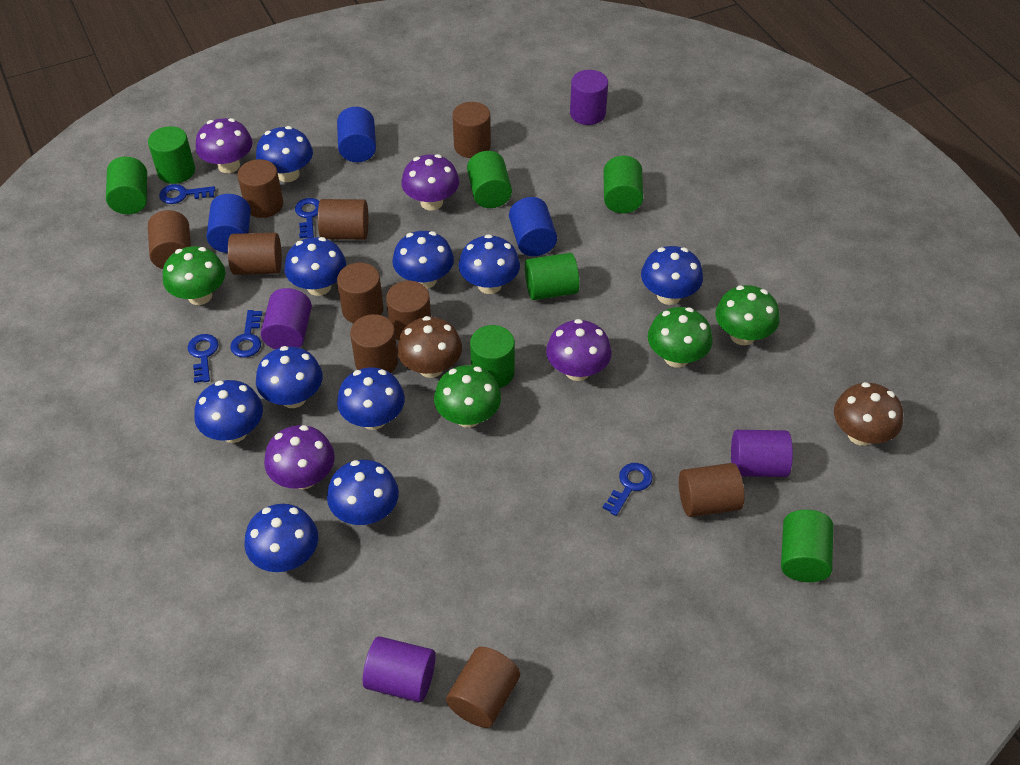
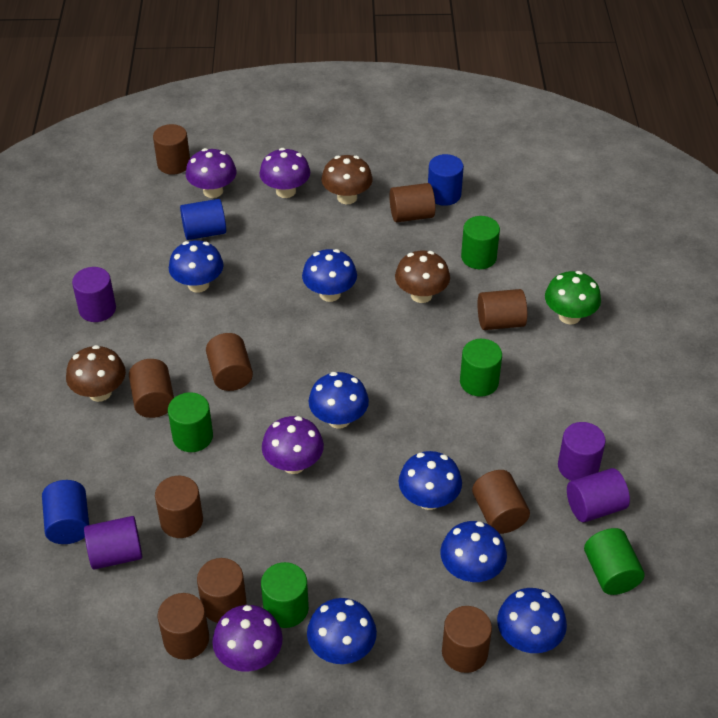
blue key: [159,184,215,204] [188,334,219,383] [230,310,262,358] [295,198,320,238] [603,463,653,516] = 5 -> none = 0
blue mushroom: [194,380,263,443] [244,504,318,572] [256,126,313,182] [256,346,323,408] [285,237,346,296] [327,460,399,525] [337,368,405,430] [392,231,454,289] [458,234,520,294] [641,246,703,305] = 10 -> [169,240,224,293] [302,249,357,302] [307,598,377,664] [309,372,369,429] [399,451,462,510] [440,521,507,582] [497,588,567,653] = 7
brown mushroom: [397,316,462,378] [834,382,903,446] = 2 -> [66,345,126,402] [321,155,373,204] [395,251,450,303] = 3
green cylinder: [106,157,147,214] [148,126,195,184] [467,151,512,208] [470,325,515,388] [525,253,580,300] [604,156,643,213] [781,510,833,582] = 7 -> [168,392,213,452] [261,562,309,628] [460,339,502,397] [461,216,500,269] [584,528,645,595] = 5
green mushroom: [163,246,225,305] [434,365,501,428] [648,307,713,368] [715,285,780,345] = 4 -> [545,271,601,324] = 1

